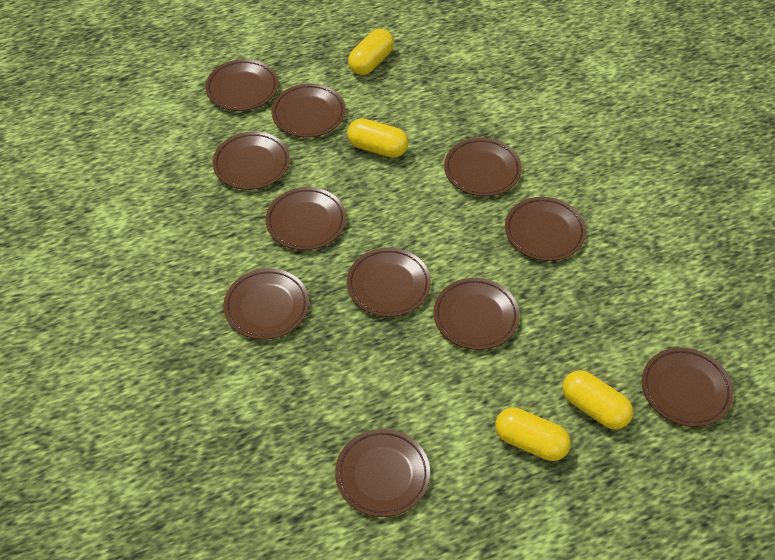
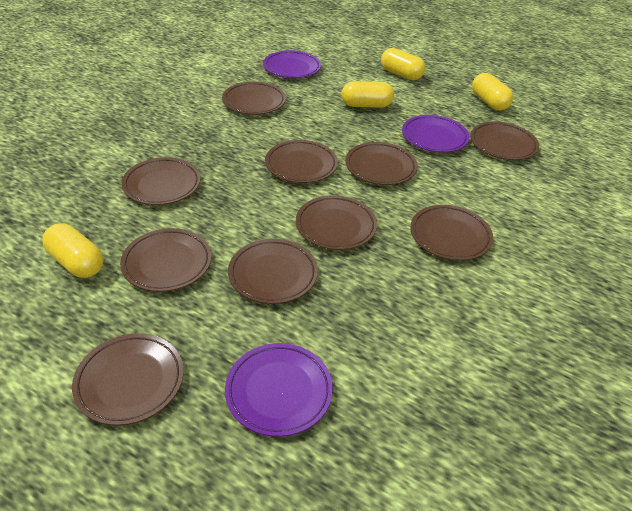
brown plate: [205,59,278,111] [213,132,290,190] [224,268,309,340] [266,187,346,250] [271,83,346,138] [335,429,430,517] [347,248,431,317] [434,278,520,350] [444,138,522,196] [505,197,586,261] [642,348,733,427] = 11 -> [72,333,184,426] [120,228,211,292] [121,157,201,205] [222,82,286,115] [228,239,318,304] [265,140,338,183] [296,195,377,250] [345,142,418,185] [410,205,493,261] [470,122,539,160] = 10
purple plate: none = 0 -> [225,343,333,437] [263,50,321,78] [402,115,470,153] = 3

